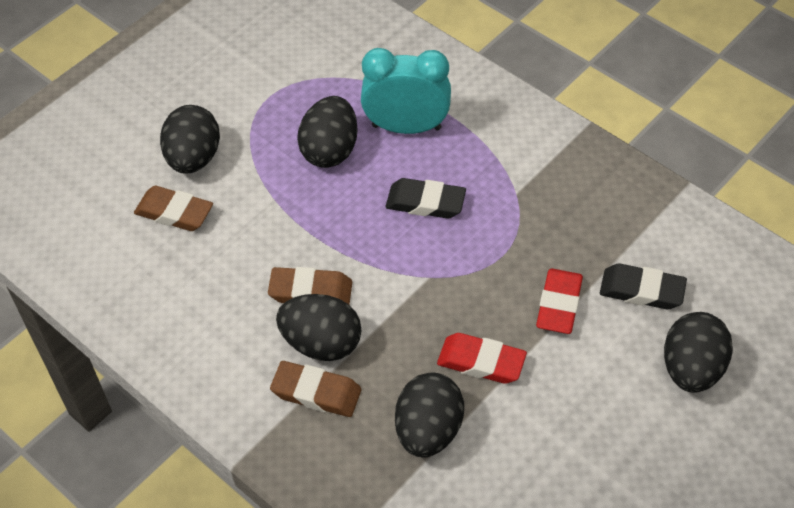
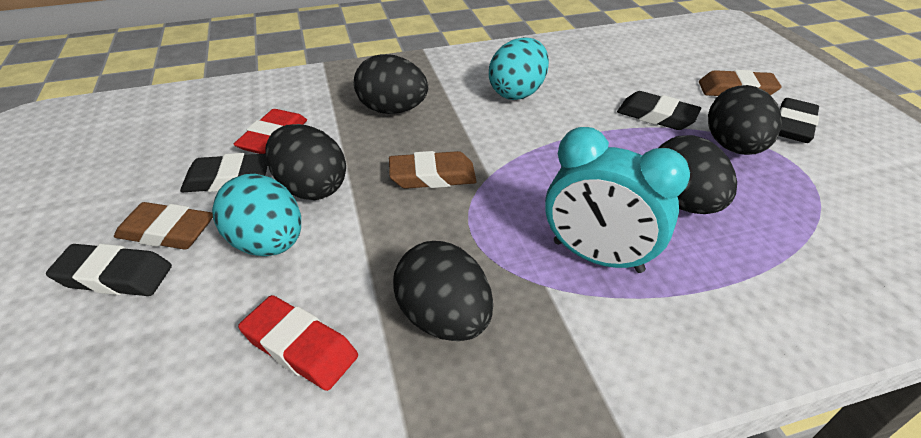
black eraser: [386,178,466,218] [600,263,687,309] = 2 -> [46,244,172,296] [180,153,268,192] [617,91,701,130] [778,98,819,143] = 4
turquoise egg: none = 0 -> [212,174,301,256] [489,37,549,100] = 2

